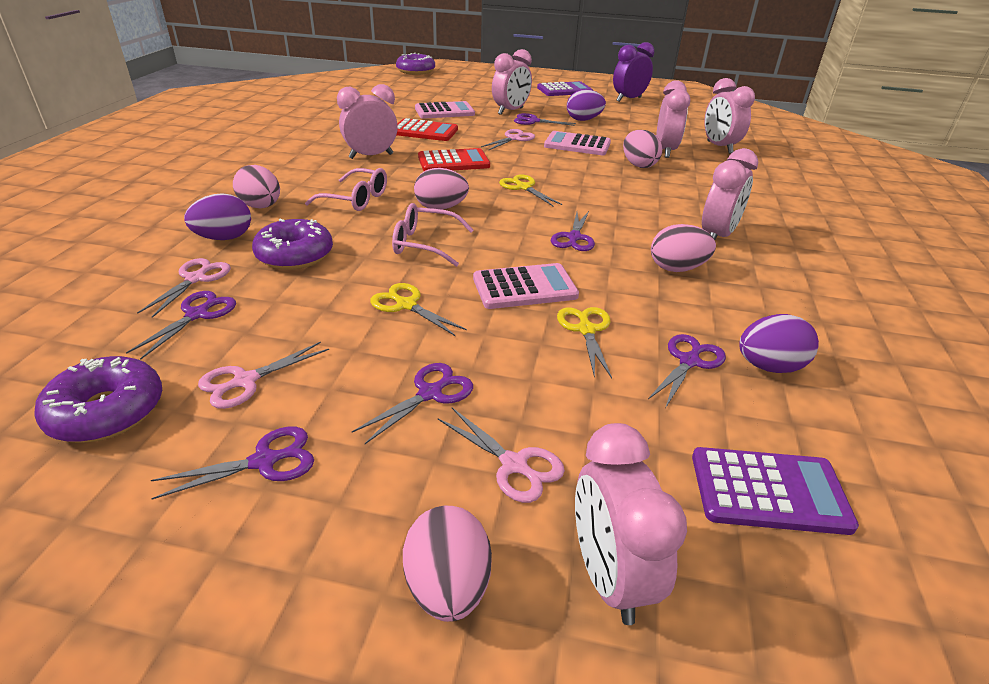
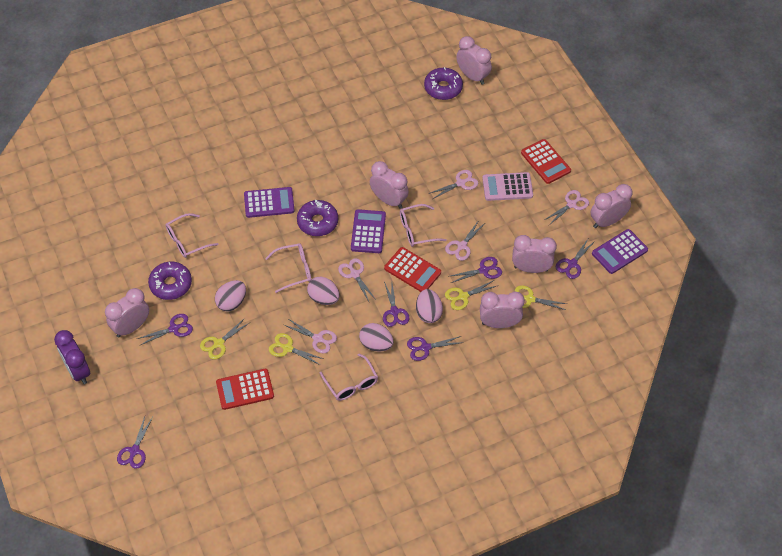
pink calculator: [415,101,475,119] [473,263,579,309] [544,131,611,155] = 3 -> [482,172,533,201] = 1
pink egg: [233,165,280,208] [403,506,492,622] [414,168,469,210] [623,130,662,168] [651,224,716,272] = 5 -> [215,280,246,311] [307,277,340,305] [359,323,394,351] [416,289,443,323] = 4
pink glasses: [305,168,387,211] [392,203,474,267] = 2 -> [165,213,218,258] [265,244,311,293] [320,353,378,401] [400,204,447,247] = 4
pink scissors: [137,258,231,318] [198,342,329,409] [438,408,565,503] [481,129,535,150] = 4 -> [284,319,337,354] [338,258,376,302] [428,170,479,199] [445,220,485,261] [544,190,589,225] = 5
purple calculator: [537,81,593,96] [692,447,859,535] = 2 -> [244,187,295,218] [351,209,386,253] [592,229,648,274] = 3
purple egg: [184,193,251,240] [567,89,606,121] [739,314,819,373] = 3 -> none = 0
red calculator: [397,118,458,141] [418,148,490,171] = 2 -> [216,369,274,410] [384,247,441,292] [521,139,571,184] = 3
yellow scissors: [370,283,467,336] [499,174,562,206] [557,307,612,379] = 3 -> [200,318,249,359] [269,333,324,365] [445,280,496,310] [515,285,566,310] = 4

